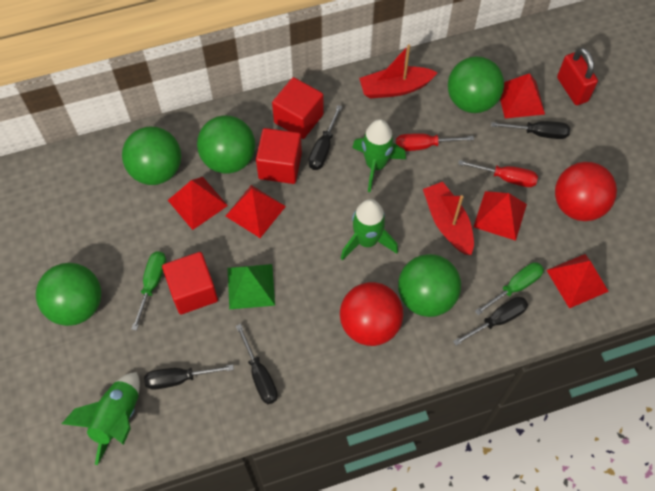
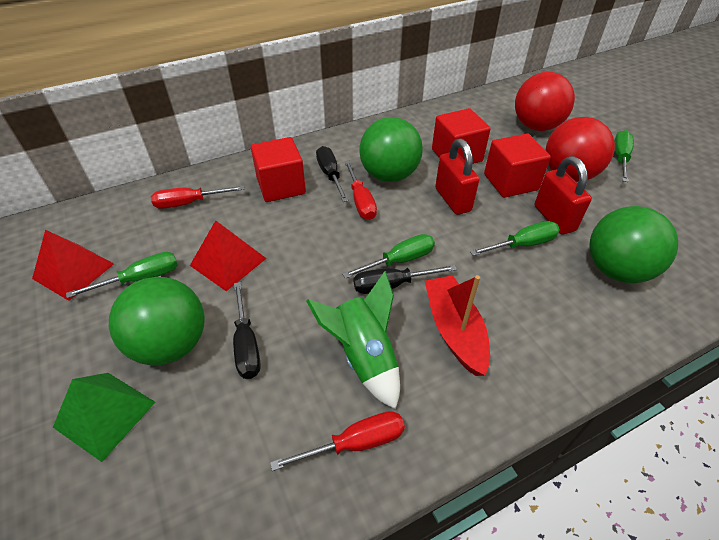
black screwdriver: [144,364,234,390] [236,324,278,404] [308,105,342,170] [453,297,528,346] [491,121,570,139] = 5 -> [233,282,261,379] [316,146,349,202] [354,265,457,294] = 3
green ball: [36,263,101,326] [122,127,181,185] [197,115,255,174] [398,254,461,317] [448,56,504,113] = 5 -> [109,277,205,365] [359,117,423,182] [590,206,678,283] = 3
green rocket: [62,372,140,465] [341,199,398,260] [352,119,406,192] = 3 -> [306,271,400,409] = 1
green screwdriver: [131,251,166,331] [475,262,544,315] = 2 -> [66,252,178,298] [342,234,435,279] [470,221,560,256] [614,130,634,182] = 4
red boat: [359,44,438,99] [423,182,474,255] = 2 -> [425,275,490,376] = 1
red padlock: [557,47,598,105] = 1 -> [435,138,479,215] [535,156,592,235] = 2
red pyramid: [168,177,228,230] [226,185,286,238] [474,191,527,241] [500,73,545,119] [547,254,609,308] = 5 -> [32,230,114,301] [190,220,267,291] = 2
red screwdriver: [396,133,474,151] [458,160,538,187] = 2 -> [151,185,244,209] [270,411,405,471] [344,161,377,220] = 3

